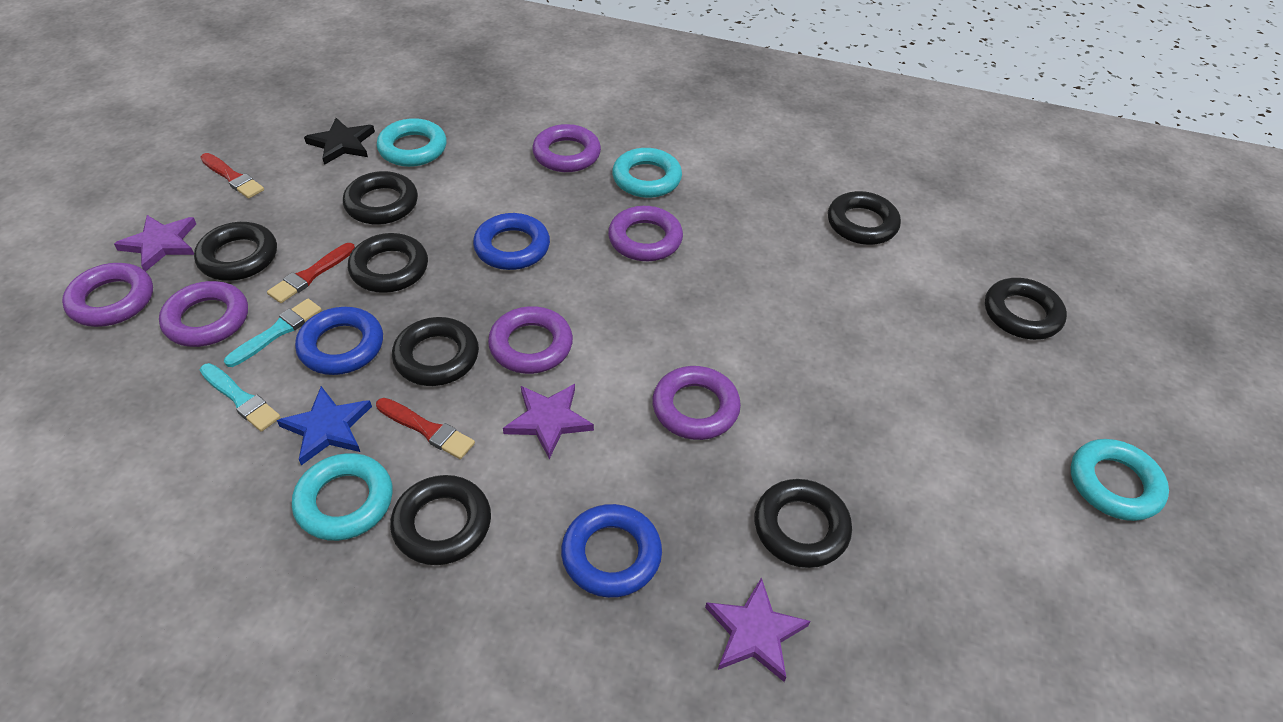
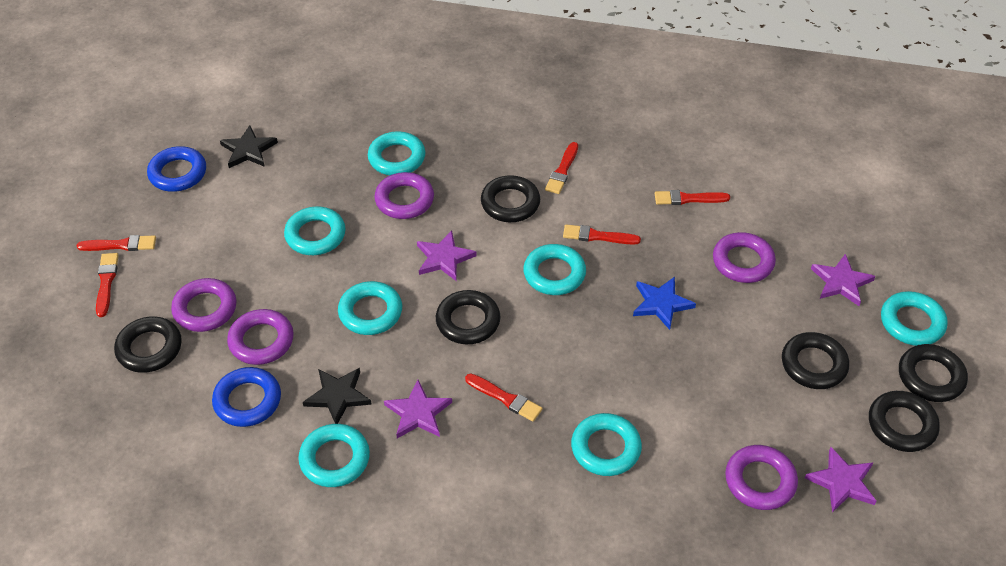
black ring: [194,222,277,281] [343,171,418,225] [348,233,428,293] [390,475,491,565] [392,317,479,386] [754,479,852,568] [828,191,901,245] [985,278,1067,340] = 8 -> [114,316,182,373] [436,290,501,344] [481,175,540,222] [782,332,849,389] [869,391,940,452] [899,344,968,402] = 6
black star: [304,118,375,165] = 1 -> [220,125,278,168] [303,368,372,424] = 2
blue ring: [295,307,383,375] [473,213,550,270] [561,504,662,598] = 3 -> [147,146,206,192] [212,367,281,427] = 2
purple ring: [62,263,153,327] [159,281,248,347] [488,306,573,374] [532,124,601,172] [608,206,683,261] [652,366,741,440] = 6 -> [171,278,237,332] [227,309,294,365] [374,172,434,219] [713,232,776,283] [725,445,798,510] = 5
purple star: [114,215,196,272] [503,384,594,459] [705,577,810,682] = 3 -> [384,380,452,438] [417,231,477,281] [805,447,877,513] [811,254,875,306] = 4
red brush: [200,153,264,199] [267,243,355,303] [376,398,475,459] = 3 -> [77,235,156,251] [96,253,119,317] [465,373,543,421] [545,142,578,194] [563,224,641,245] [655,190,730,205] = 6
turquoise brush: [200,363,281,432] [224,299,322,367] = 2 -> none = 0
turquoise ring: [292,453,393,541] [377,118,447,167] [612,148,682,198] [1071,439,1169,521] = 4 -> [284,206,346,255] [298,424,370,487] [338,281,402,335] [368,131,425,175] [523,244,586,295] [571,413,642,476] [881,291,948,346] = 7

